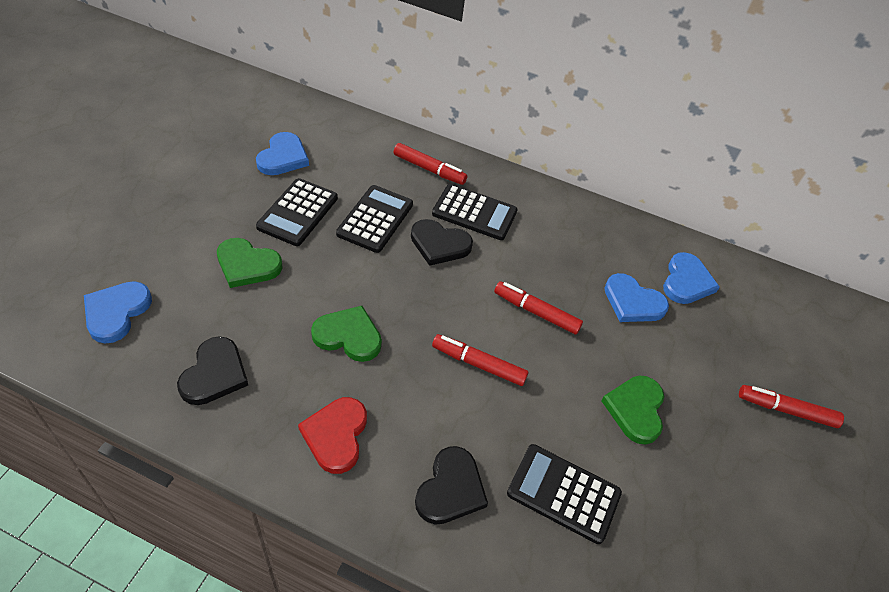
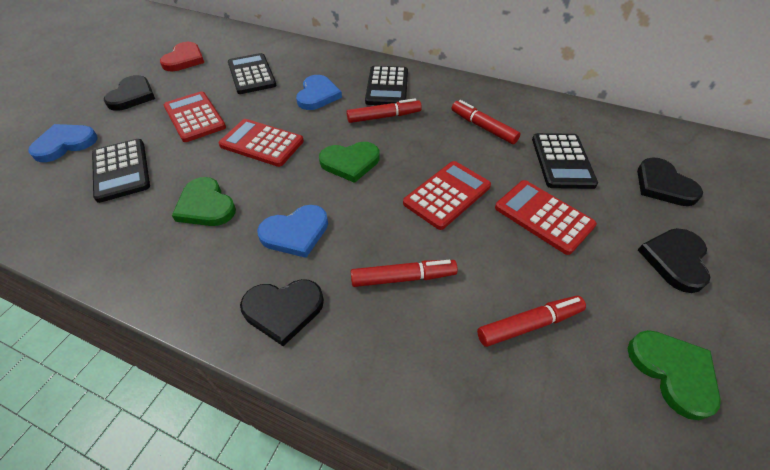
black heart: [177,336,248,405] [411,219,473,266] [415,446,488,525] = 3 -> [104,75,155,111] [240,279,324,346] [637,158,703,206] [638,228,710,293] = 4
blue heart: [84,281,152,343] [256,132,309,175] [604,273,669,322] [663,252,720,304] = 4 -> [28,124,98,162] [257,205,328,258] [296,75,342,110] = 3
red calculator: none = 0 -> [164,91,226,142] [219,119,304,167] [403,161,491,230] [495,180,597,255] = 4

